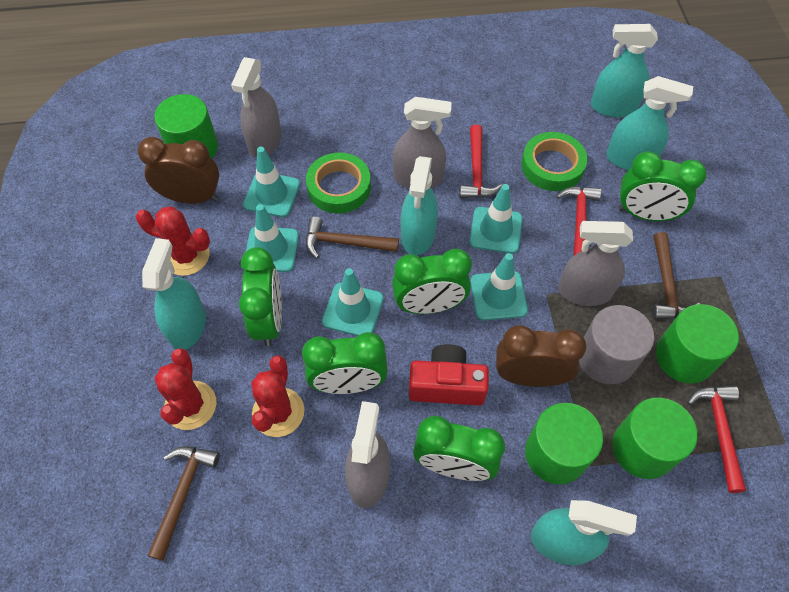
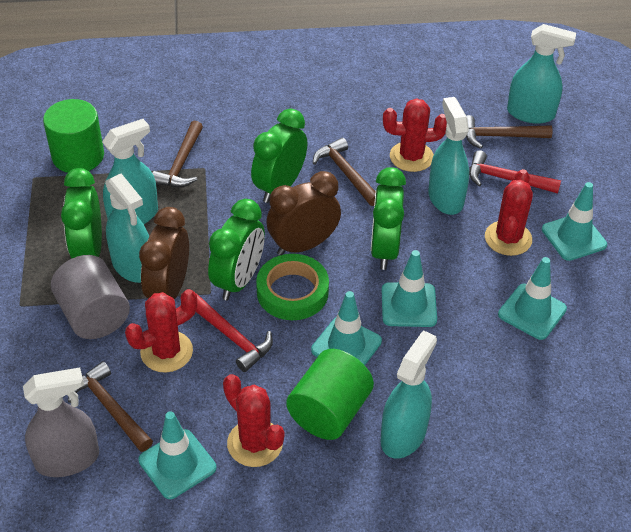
brown hammer: [147,446,220,561] [306,216,399,258] [652,232,700,319] = 3 -> [68,361,153,452] [152,121,203,187] [313,138,375,206] [466,115,553,149] = 4
green clock: [239,247,282,346] [302,332,388,394] [392,249,472,314] [413,416,505,481] [619,152,707,221] = 5 -> [61,168,102,258] [208,199,265,300] [251,109,307,203] [371,167,406,270] = 4
green cylinder: [154,94,218,159] [525,403,603,484] [612,397,698,479] [656,304,739,383] = 4 -> [43,99,104,173] [286,349,374,440] = 2
green tape: [306,153,371,213] [521,132,587,191] = 2 -> [256,254,329,320] = 1
grey spray bottle: [231,57,281,158] [345,401,390,508] [393,97,452,188] [558,221,633,306] = 4 -> [23,367,99,477] = 1
red cactus: [136,207,210,276] [155,348,216,430] [251,355,304,437] = 3 -> [125,289,197,373] [223,374,284,467] [383,98,447,172] [485,169,533,256] = 4
red camera: [409,344,489,405] = 1 -> none = 0
red hammer: [459,124,502,198] [556,186,601,255] [687,385,746,493] = 3 -> [196,293,273,372] [469,150,561,193] = 2

